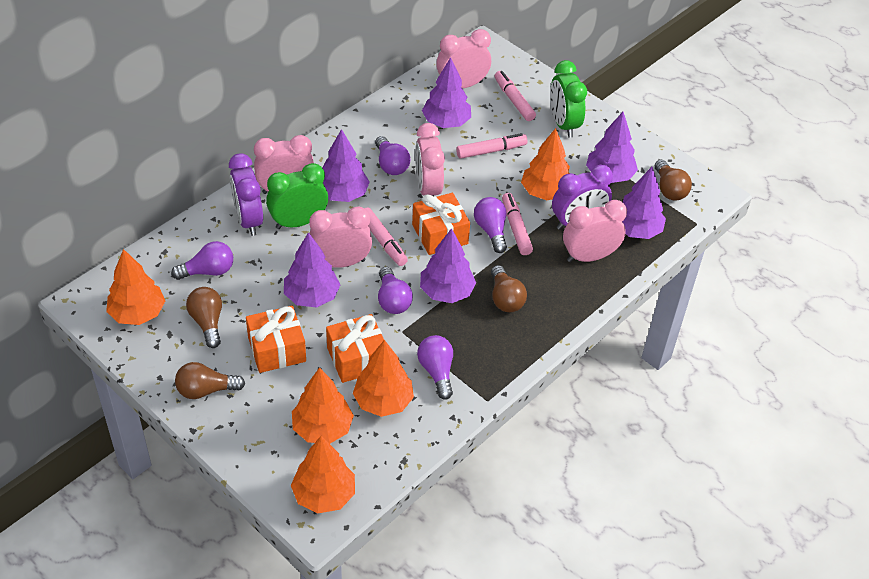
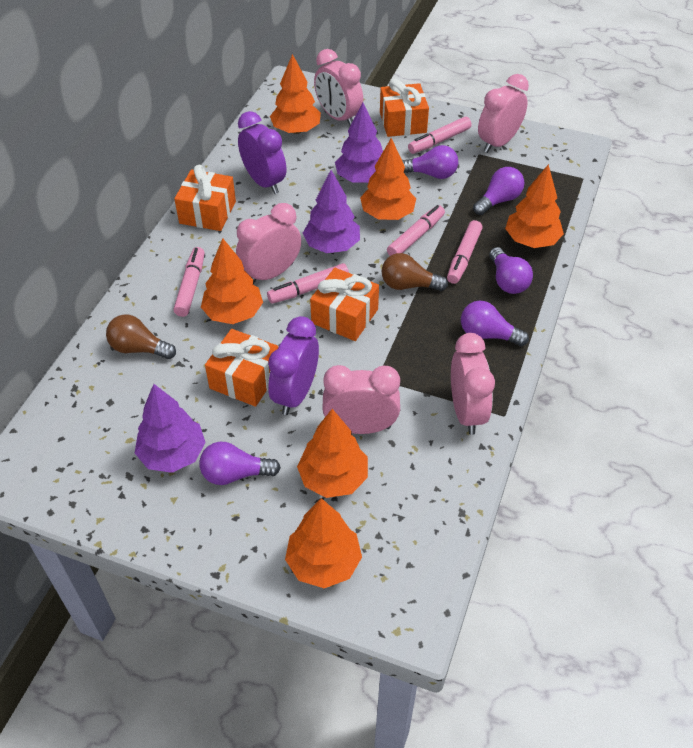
brown light bulb: [175,362,245,399] [186,287,222,348] [491,265,527,312] [655,160,692,201] = 4 -> [106,314,176,359] [382,253,448,291] = 2
green clock: [266,163,328,229] [550,60,587,138] = 2 -> none = 0
orange gift: [246,306,306,373] [326,314,384,383] [412,193,470,255] = 3 -> [174,165,236,231] [205,329,278,407] [310,268,379,341] [380,79,429,137] = 4
orange tree: [106,249,165,325] [291,436,355,514] [292,367,354,444] [353,340,414,417] [521,128,570,200] = 5 -> [201,238,263,324] [270,54,321,134] [285,498,362,588] [297,409,368,498] [360,138,416,220] [505,164,564,248] = 6
pink marker: [364,207,408,266] [456,133,528,159] [494,71,536,121] [502,193,533,255] = 4 -> [174,247,205,317] [267,263,349,304] [387,205,445,256] [408,117,472,154] [447,220,483,284] = 5
purple tree: [284,232,340,307] [323,129,370,202] [420,228,476,303] [422,57,471,128] [586,112,638,183] [622,167,666,239] = 6 -> [135,384,206,473] [303,170,360,253] [335,103,383,183] = 3

